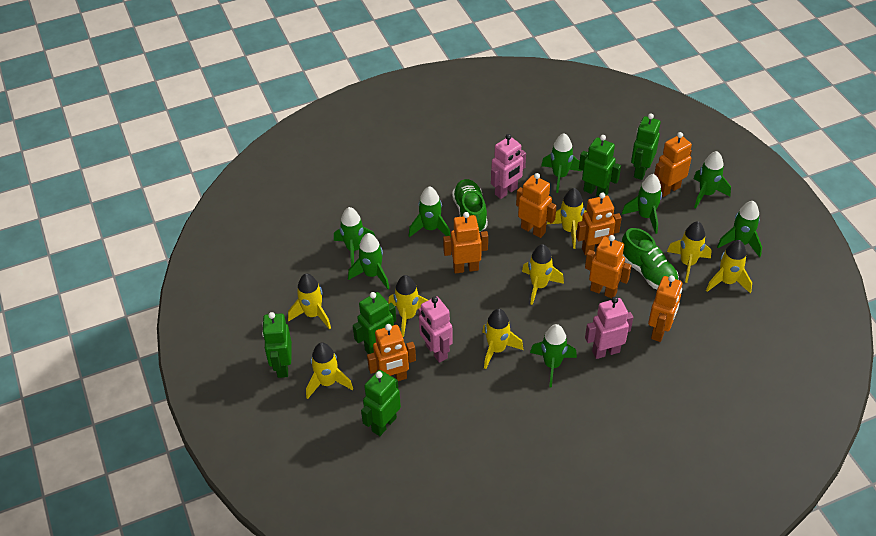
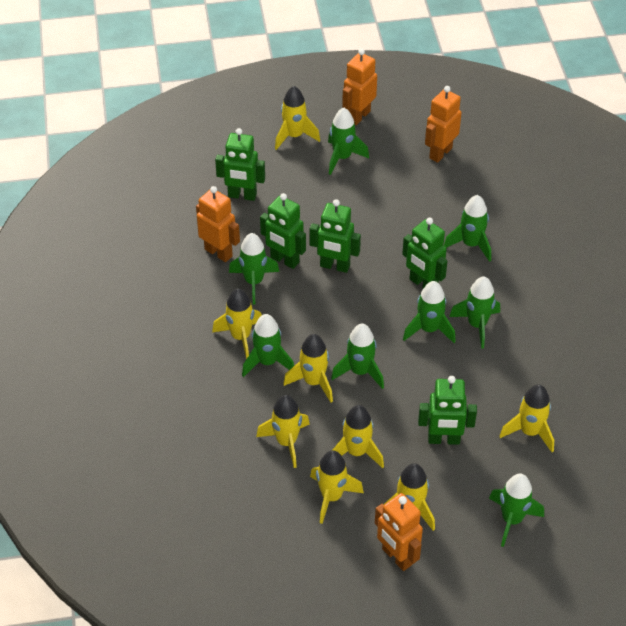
green shoe: [452,179,488,232] [622,228,679,289] = 2 -> none = 0
orange robot: [367,324,416,381] [443,212,488,274] [516,173,556,238] [576,193,622,255] [585,235,632,298] [648,275,682,342] [654,132,692,197] = 7 -> [196,186,240,262] [342,49,377,125] [375,493,423,571] [425,86,462,163] = 4
pink robot: [418,296,453,363] [491,134,526,199] [585,297,633,359] = 3 -> none = 0

